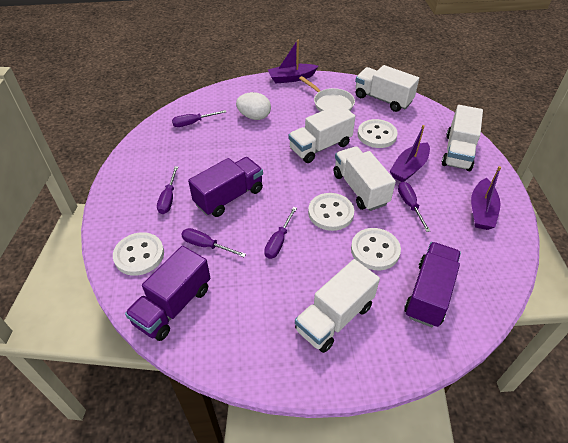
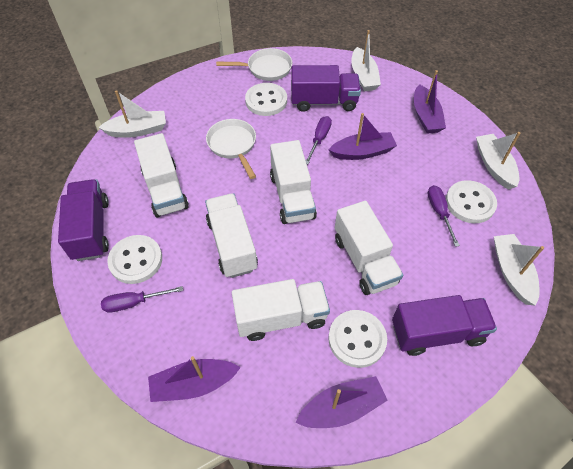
purple boat: [268,39,318,83] [390,125,430,182] [471,166,501,230] = 3 -> [148,356,241,402] [295,376,388,428] [328,113,397,160] [414,70,446,134] = 4
purple screwdriver: [157,166,178,214] [172,110,226,127] [181,228,246,257] [264,207,297,259] [398,182,430,232] = 5 -> [101,286,183,313] [306,116,332,164] [427,185,460,247] = 3
white boat: none = 0 -> [98,90,166,138] [352,30,381,91] [476,132,520,190] [494,234,544,306] = 4
white egg: [236,92,271,120] = 1 -> none = 0
white pan: [299,76,355,112] = 1 -> [206,119,256,179] [216,48,292,81] = 2

